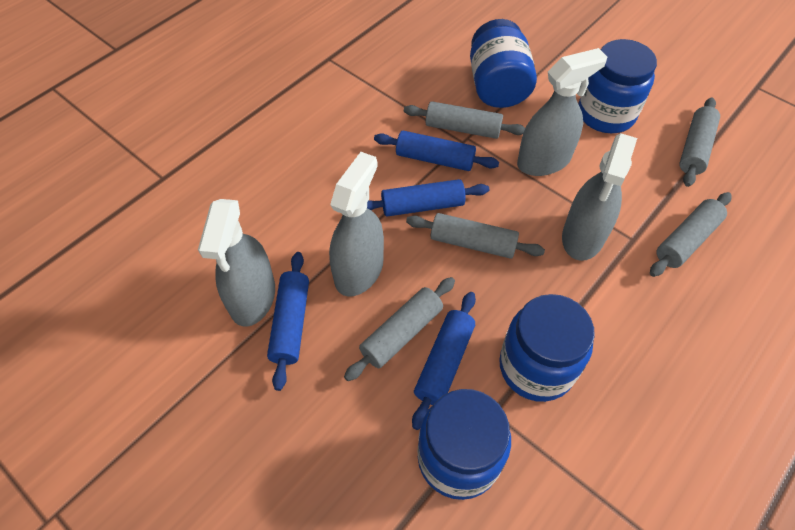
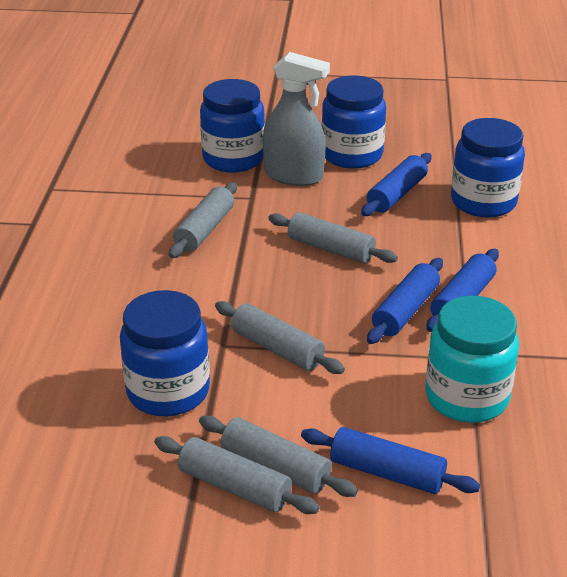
grey spray bottle: [198,199,275,327] [329,152,384,297] [517,48,607,176] [562,133,637,261] = 4 -> [263,52,330,186] = 1
turquoise jar: none = 0 -> [425,296,519,423] = 1

